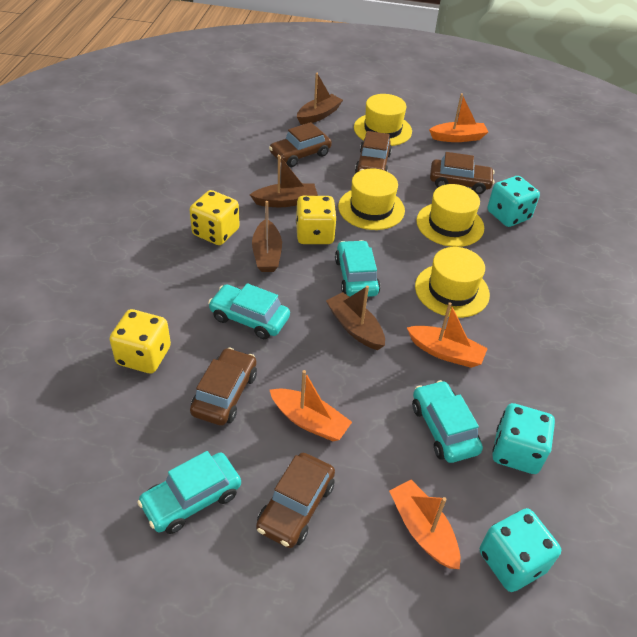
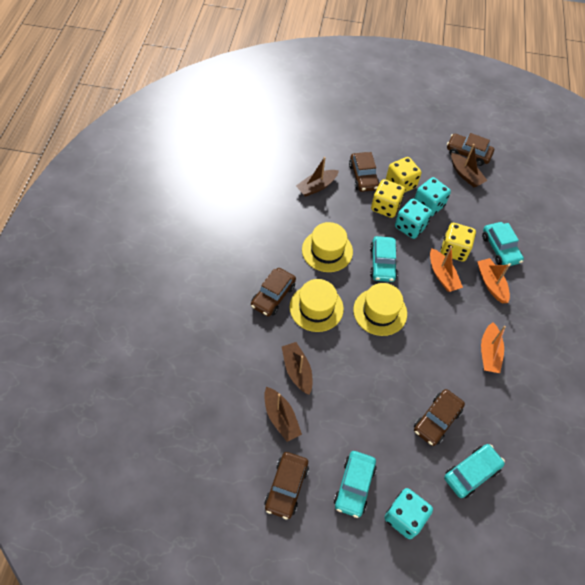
orange boat: [270,370,352,441] [389,480,461,569] [406,302,488,368] [429,93,488,142] = 4 -> [430,246,463,292] [477,258,510,303] [481,322,506,373] = 3
yellow hat: [338,169,405,230] [354,94,412,146] [415,247,490,318] [416,184,484,247] = 4 -> [289,279,344,332] [302,222,353,272] [353,283,407,336] = 3

